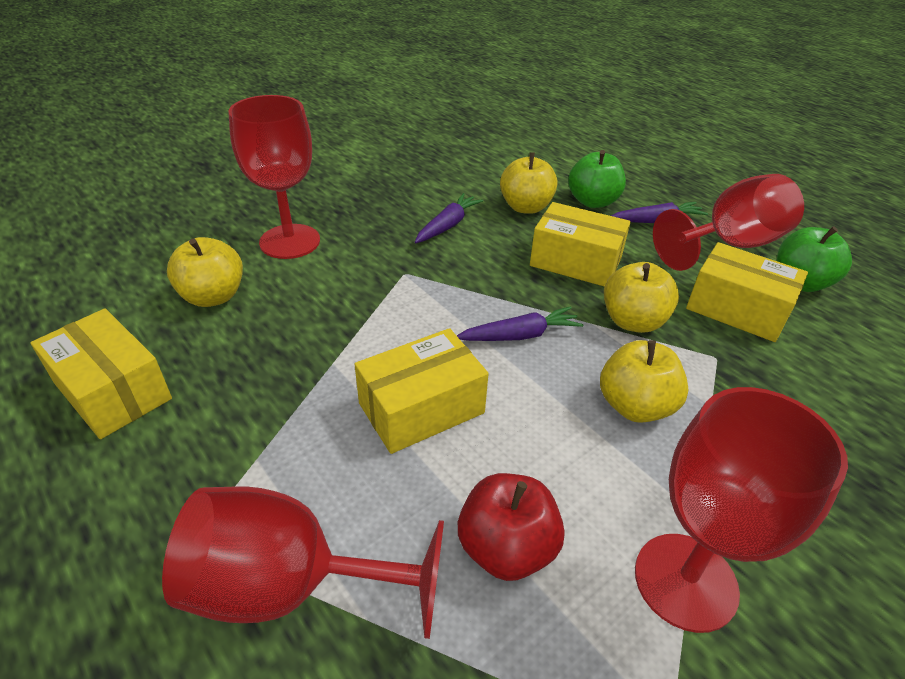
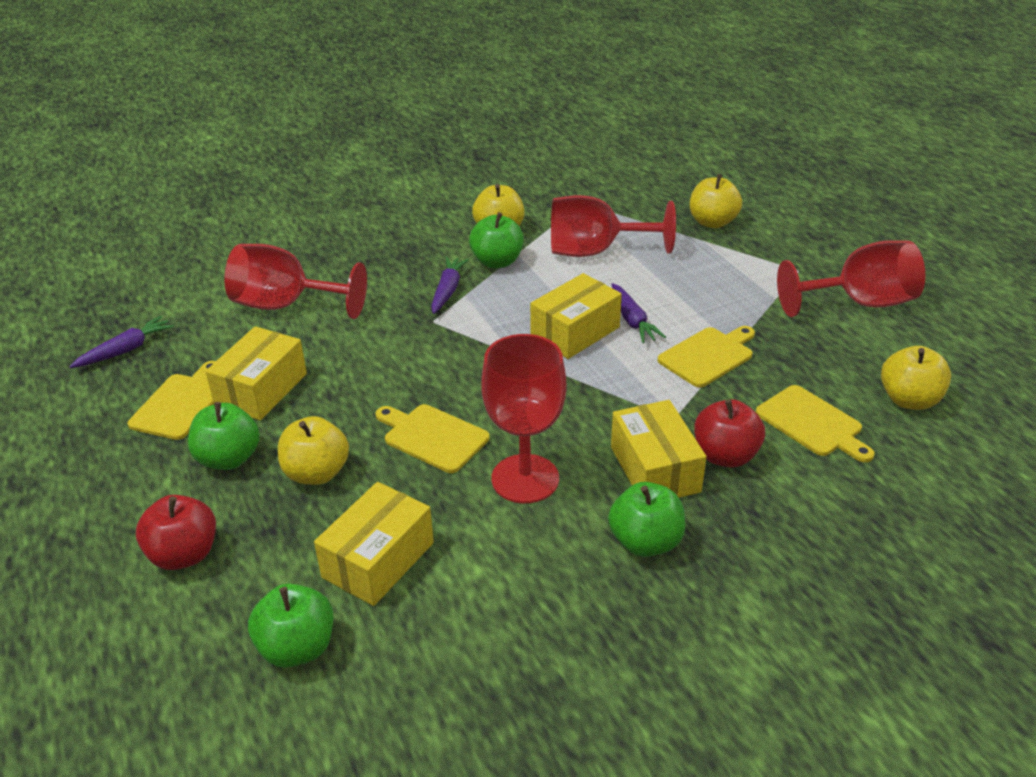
green apple: [568,150,626,208] [777,226,852,292] = 2 -> [188,402,260,470] [248,583,333,668] [469,212,524,268] [608,482,685,557] = 4
red apple: [458,473,565,581] = 1 -> [136,495,216,570] [694,399,765,468] = 2
yellow cutting board: none = 0 -> [128,361,216,440] [376,404,490,473] [658,326,755,388] [756,385,875,462] = 4

